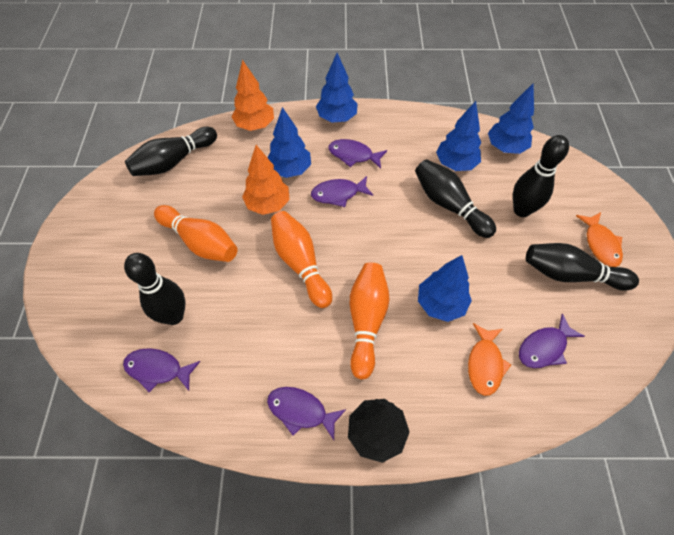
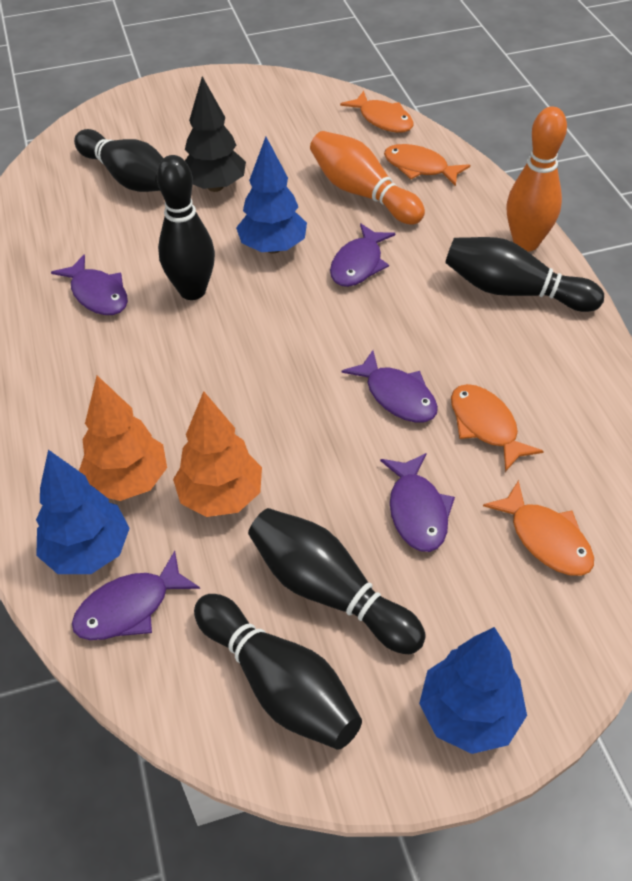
blue tree: [268,107,311,178] [316,53,358,122] [418,255,472,322] [436,101,481,171] [488,84,534,154] = 5 -> [36,450,130,574] [236,137,307,253] [419,627,527,754] = 3
orange bowling pin: [154,205,238,262] [271,211,332,308] [350,263,390,380] = 3 -> [310,131,425,225] [507,106,567,251] = 2
orange fish: [468,323,511,396] [576,212,623,267] = 2 -> [340,91,414,133] [384,144,470,186] [451,384,544,472] [483,480,594,576] = 4

